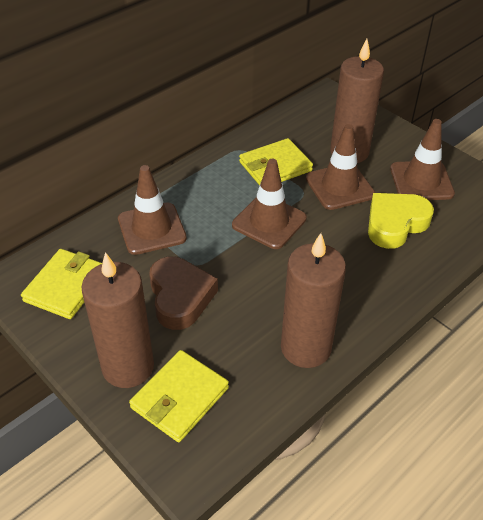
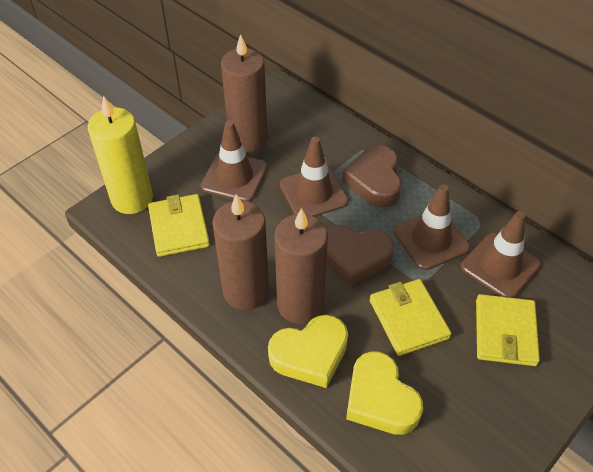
brown heart: [149,256,218,330] = 1 -> [326,225,394,287] [342,145,402,208] = 2
yellow candle: none = 0 -> [87,96,153,214] = 1
yellow heart: [368,193,434,249] = 1 -> [268,315,348,388] [346,351,423,435] = 2

